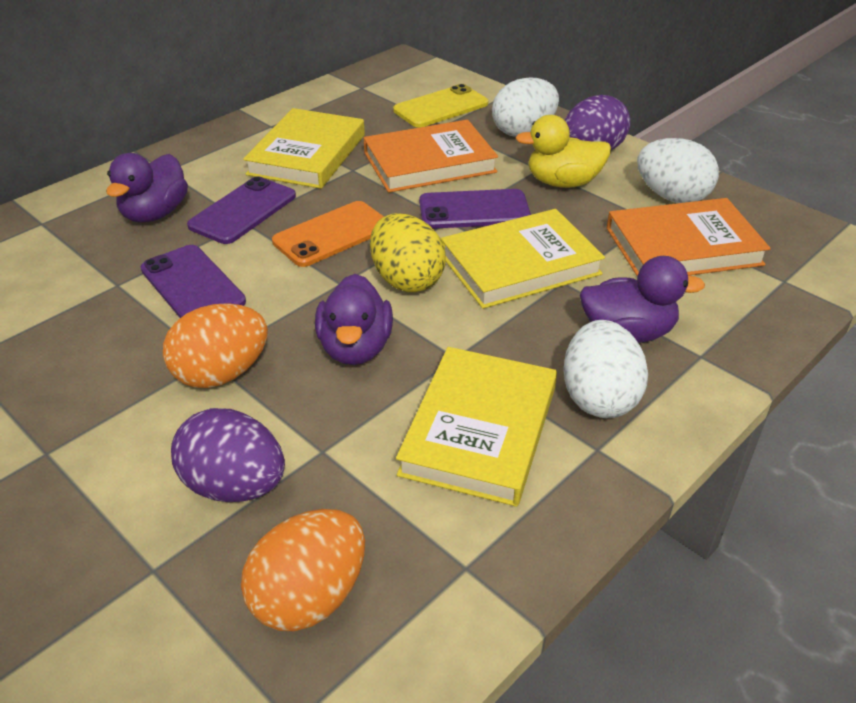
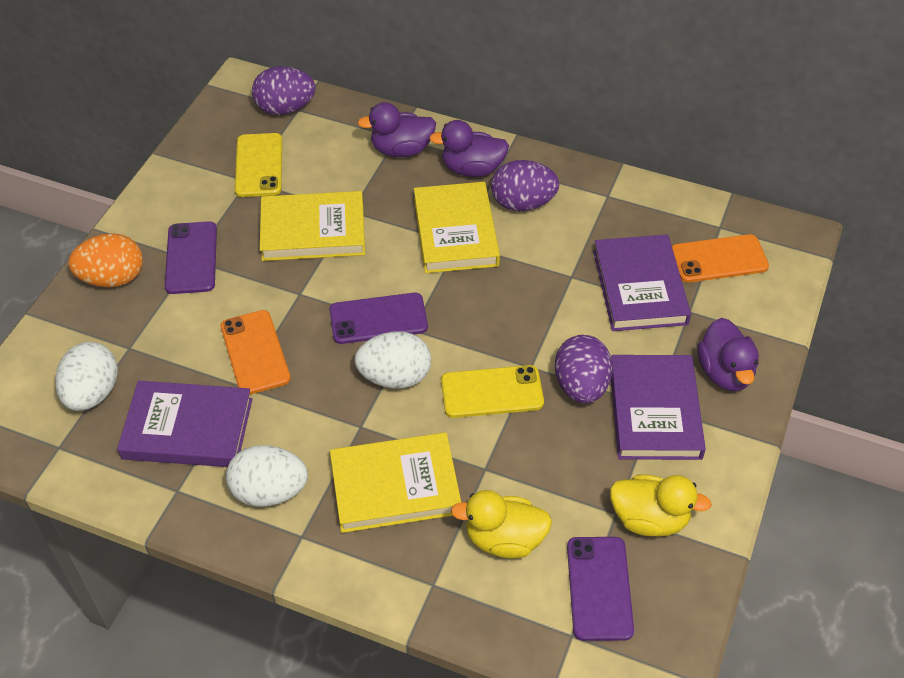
orange book: [364,120,498,193] [607,198,771,276] = 2 -> none = 0
orange egg: [163,303,268,388] [241,509,365,631] = 2 -> [68,233,143,287] = 1
orange phone: [272,201,384,267] = 1 -> [220,310,290,395] [672,234,769,283] = 2
purple book: none = 0 -> [117,381,252,467] [593,235,691,331] [611,355,706,460] = 3
purple egg: [171,408,285,502] [565,95,630,150] = 2 -> [252,66,315,115] [491,160,559,211] [555,335,613,404] = 3
yellow duck: [516,115,611,188] = 1 -> [451,490,552,559] [610,475,712,537] = 2
yellow egg: [370,213,446,292] = 1 -> none = 0
yellow phone: [393,84,488,127] = 1 -> [235,133,282,197] [441,365,544,418] = 2

